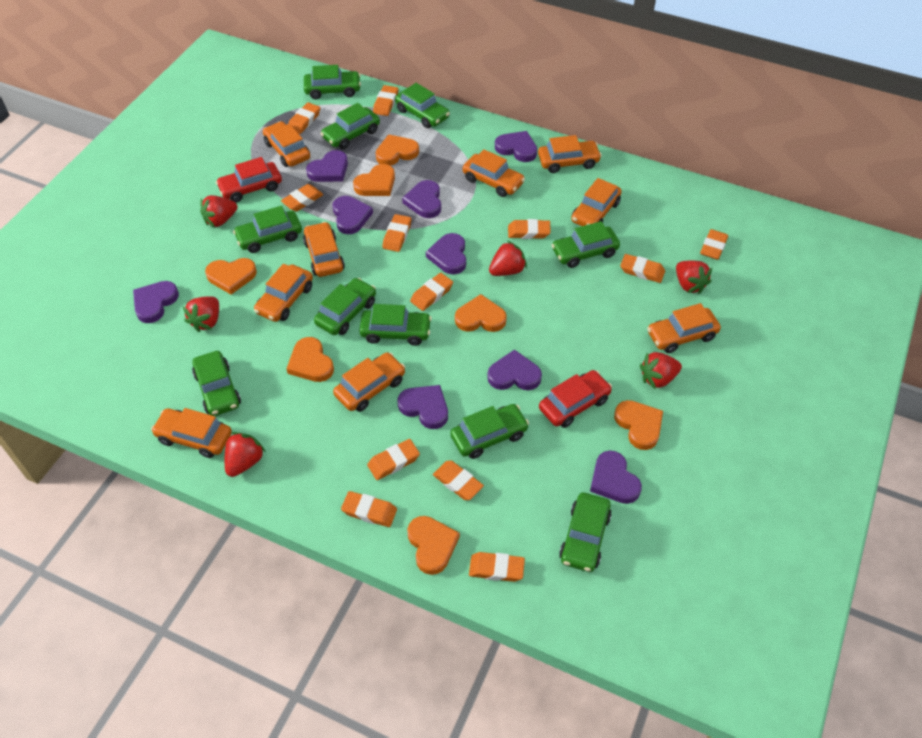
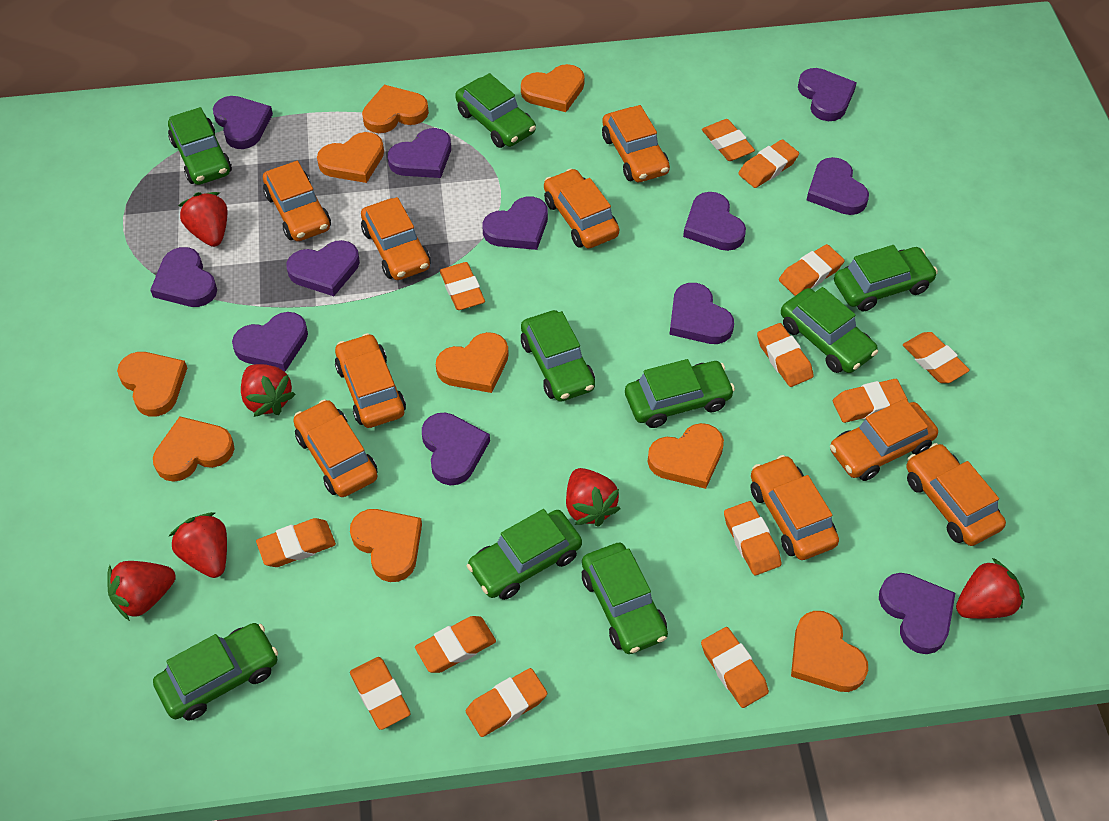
green car: [192,351,241,416] [233,206,302,253] [304,65,361,99] [314,278,376,335] [320,103,380,149] [359,304,432,346] [395,83,450,128] [450,404,529,459] [552,221,620,268] [559,493,612,572] = 10 -> [153,623,278,720] [168,107,232,185] [455,73,536,148] [467,509,582,600] [521,310,595,402] [582,543,668,654] [625,359,735,428] [781,287,878,373] [834,245,938,312] = 9
orange eraser: [281,184,323,212] [288,102,320,134] [341,491,397,527] [367,439,420,480] [373,85,399,116] [382,214,411,252] [410,273,453,311] [433,461,484,500] [469,552,525,582] [508,219,551,239] [620,254,665,283] [700,229,728,260] = 12 -> [256,518,336,567] [350,657,410,730] [415,616,496,673] [440,262,485,310] [466,668,547,737] [701,627,769,708] [702,119,755,161] [724,501,781,575] [738,139,799,188] [757,323,814,387] [779,244,845,296] [833,379,908,423] [903,332,970,383] = 13
orange heart: [205,258,257,295] [286,337,334,382] [353,164,395,196] [376,134,419,166] [407,516,460,575] [455,294,507,332] [614,400,663,450] = 7 -> [117,352,187,417] [153,416,234,482] [317,132,384,183] [350,509,422,582] [362,85,429,133] [436,332,509,393] [521,64,585,112] [648,423,724,489] [791,611,868,692] = 9
purple heart: [133,281,179,323] [306,150,348,182] [332,196,373,234] [398,385,448,429] [402,180,441,218] [426,233,466,274] [487,349,542,390] [495,131,537,162] [590,451,642,504] = 9 -> [150,247,217,307] [213,96,273,149] [232,312,308,372] [286,240,360,296] [388,128,451,178] [422,413,490,485] [482,196,548,250] [669,283,734,344] [683,192,746,251] [798,68,857,121] [807,157,869,215] [879,573,955,654] = 12
red car: [216,157,282,203] [539,370,612,428] = 2 -> none = 0

